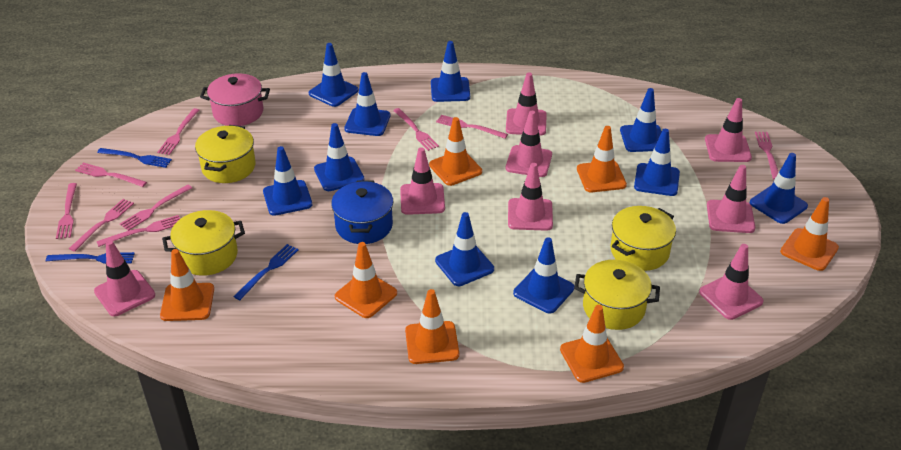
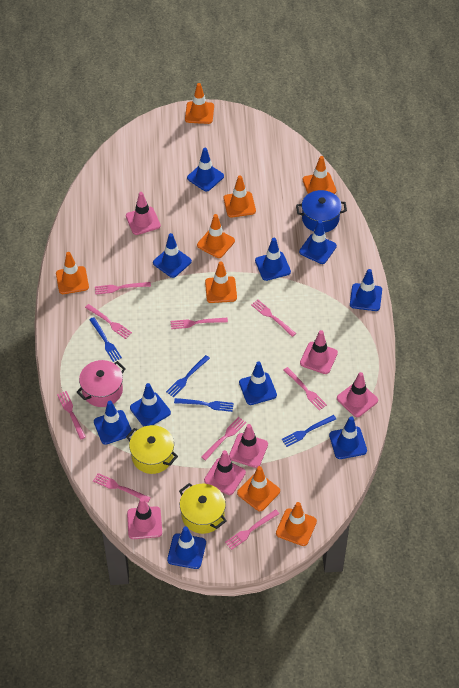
blue fork: [46,252,135,264] [97,148,172,168] [233,244,299,300] = 3 -> [89,317,122,362] [166,355,210,397] [174,398,234,412] [281,415,336,447] = 4
orange traffic cone: [160,249,214,321] [335,242,397,318] [405,289,459,364] [429,117,482,186] [560,305,624,383] [577,126,627,192] [780,197,839,271] = 7 -> [56,252,89,294] [185,83,214,124] [197,214,235,258] [205,261,237,303] [224,175,256,218] [237,466,280,511] [276,502,317,546] [303,156,336,194] = 8
pink traffic cone: [94,240,155,316] [400,147,445,215] [506,72,547,136] [506,111,552,177] [508,163,553,231] [699,244,764,320] [705,98,752,162] [707,165,755,233] = 8 -> [126,192,161,235] [127,498,162,539] [204,450,246,495] [229,424,268,468] [300,330,338,374] [337,372,378,417] = 6
yellow pot: [162,210,245,276] [195,125,256,183] [574,260,660,330] [611,206,676,271] = 4 -> [126,425,178,474] [179,483,226,534] = 2

